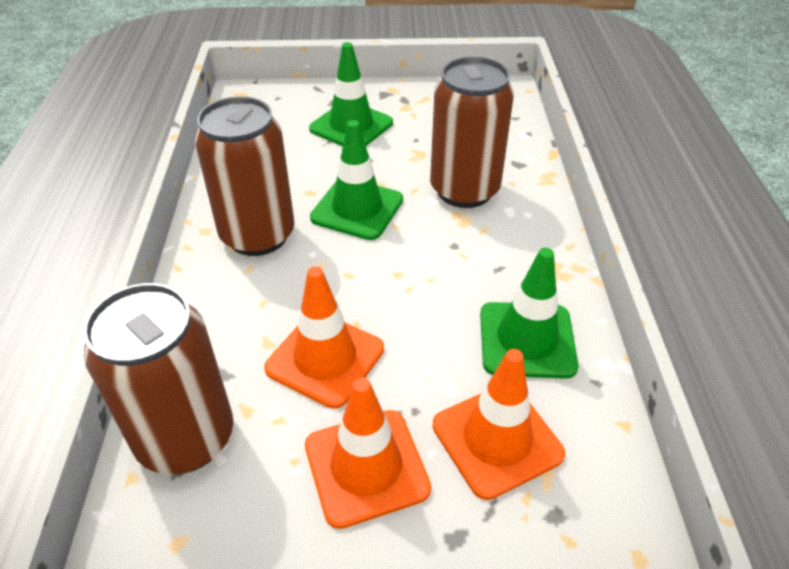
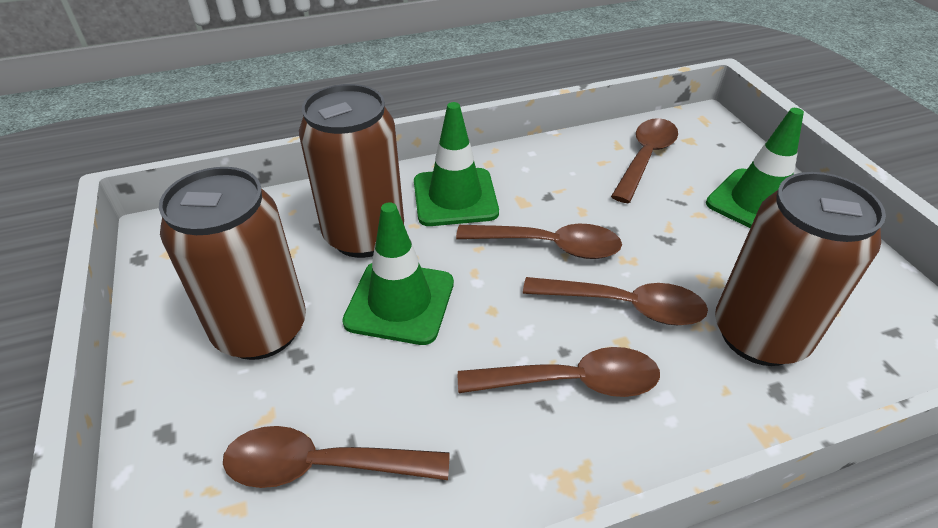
brown spoon: none = 0 -> [223,426,449,488] [456,224,622,259] [458,347,660,397] [523,277,708,325] [611,118,678,203] = 5
orange traffic cone: [264,266,384,409] [305,377,431,529] [433,349,565,500] = 3 -> none = 0

